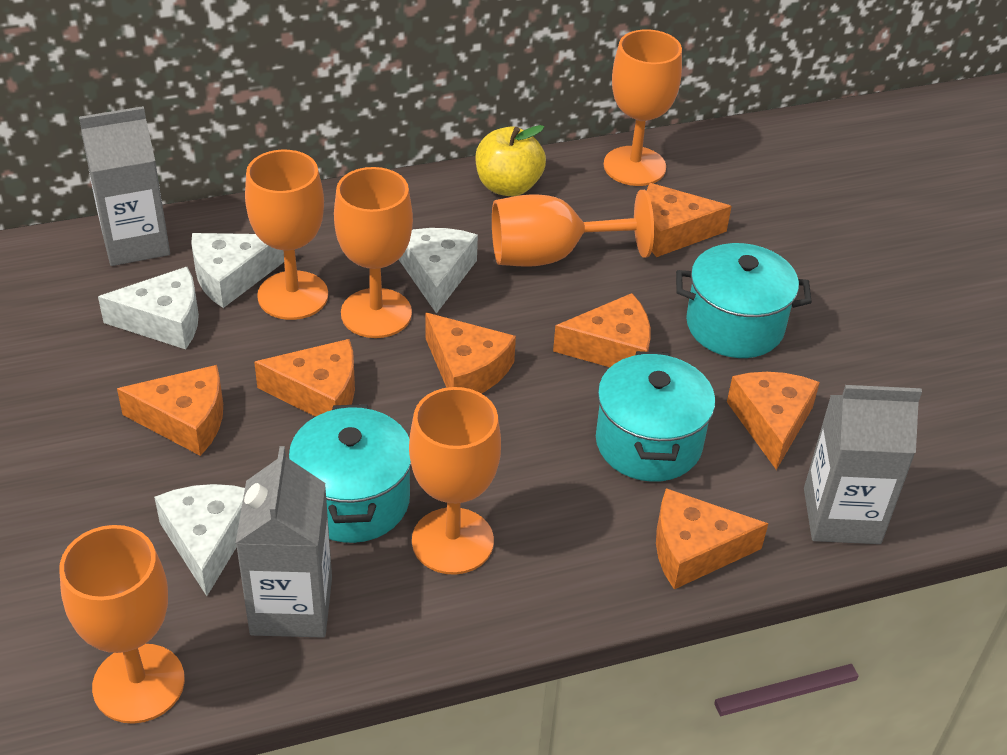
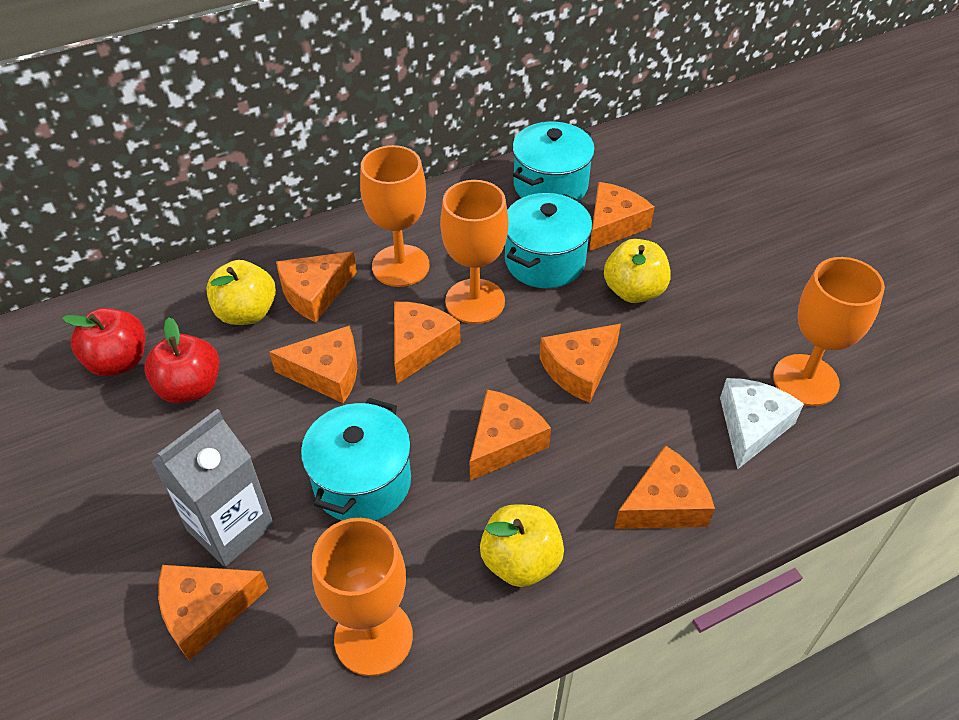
grey carton: [79,106,170,266] [236,446,332,638] [804,385,922,544] = 3 -> [151,409,274,567] = 1
orange cheese: [117,365,223,456] [254,339,355,417] [426,313,516,393] [553,293,650,367] [647,183,732,257] [656,488,768,589] [727,372,820,470] = 7 -> [158,565,269,661] [269,326,357,403] [276,251,357,323] [394,302,461,384] [470,389,551,481] [539,324,621,403] [589,182,655,251] [614,445,715,529] = 8
orange goblet: [59,525,185,724] [245,150,328,320] [334,167,413,338] [409,387,501,575] [492,190,654,267] [604,29,682,186] = 6 -> [312,518,413,676] [360,145,430,287] [440,180,508,324] [773,257,885,406] = 4
red apple: none = 0 -> [62,308,145,376] [144,317,219,404] = 2
white cheese: [98,267,199,349] [154,484,245,596] [191,233,284,308] [398,228,478,314] = 4 -> [720,378,804,470] = 1
yellow apple: [475,125,546,196] = 1 -> [206,260,276,325] [480,504,564,587] [604,239,671,303] = 3

